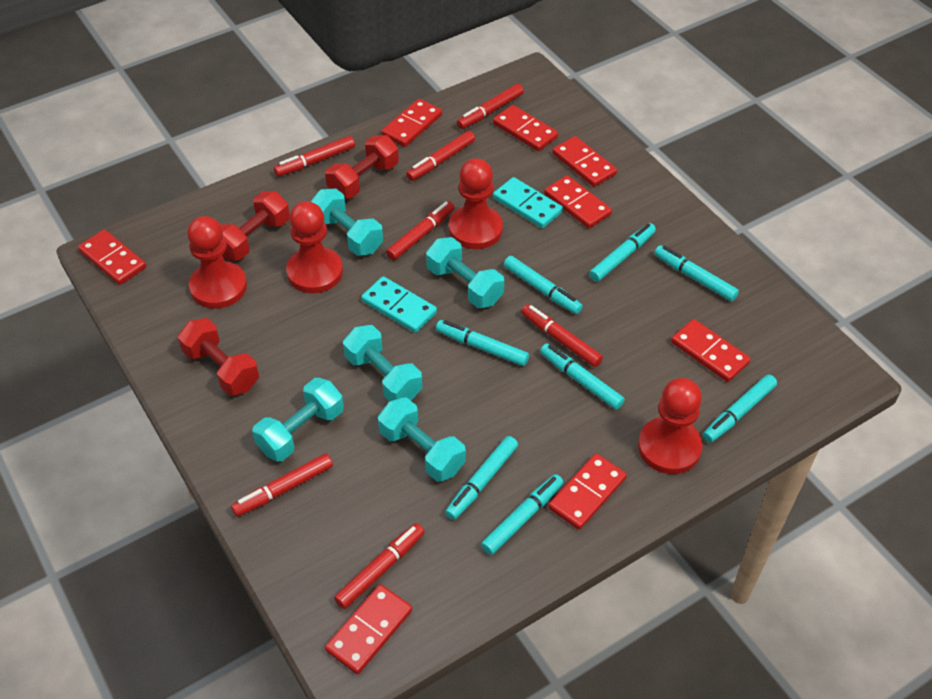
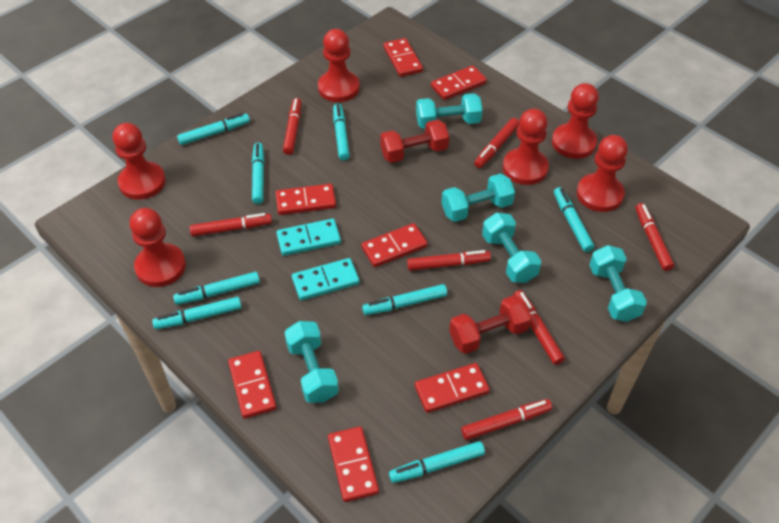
red domino: [78,230,146,285] [325,584,412,674] [381,99,442,147] [493,105,558,151] [544,175,612,229] [548,453,627,530] [552,136,617,187] [671,319,751,382] = 8 -> [228,351,276,419] [275,184,336,215] [328,426,379,502] [361,223,428,267] [383,38,423,77] [415,363,490,413] [431,65,487,100] = 7
red dumbbell: [178,318,259,396] [221,191,290,260] [325,135,399,199] = 3 -> [380,120,449,163] [449,295,532,354] = 2
red pawn: [187,216,247,309] [286,201,343,293] [449,158,503,249] [638,378,702,474] = 4 -> [113,123,166,200] [130,208,186,287] [318,29,360,102] [503,108,549,185] [552,83,599,159] [577,135,628,212] = 6

